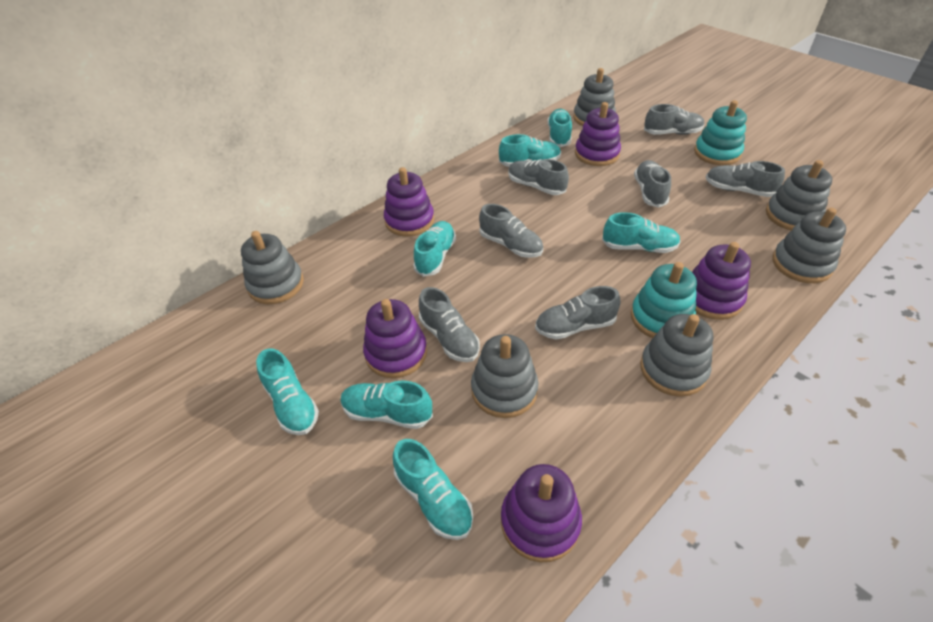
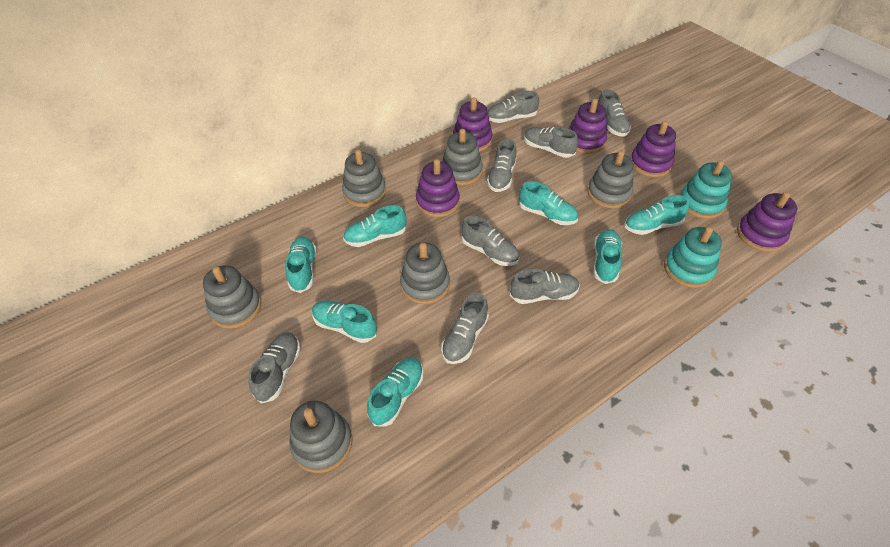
grey shoe: [419,287,480,362] [479,204,543,258] [508,159,569,195] [535,286,621,340] [634,160,671,208] [644,104,705,135] [706,161,785,197] = 7 -> [248,332,301,404] [441,293,489,364] [462,216,519,266] [487,91,539,123] [487,139,517,192] [510,269,580,304] [524,127,578,158] [598,89,631,137] = 8

